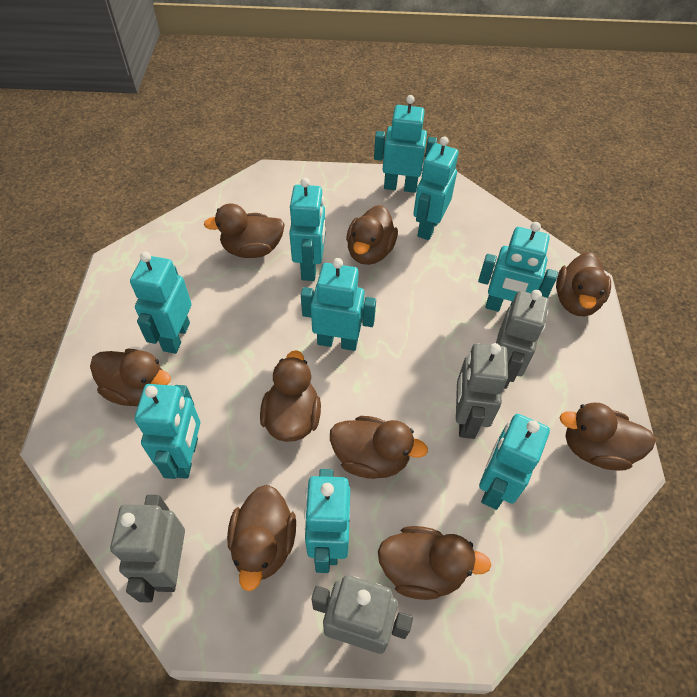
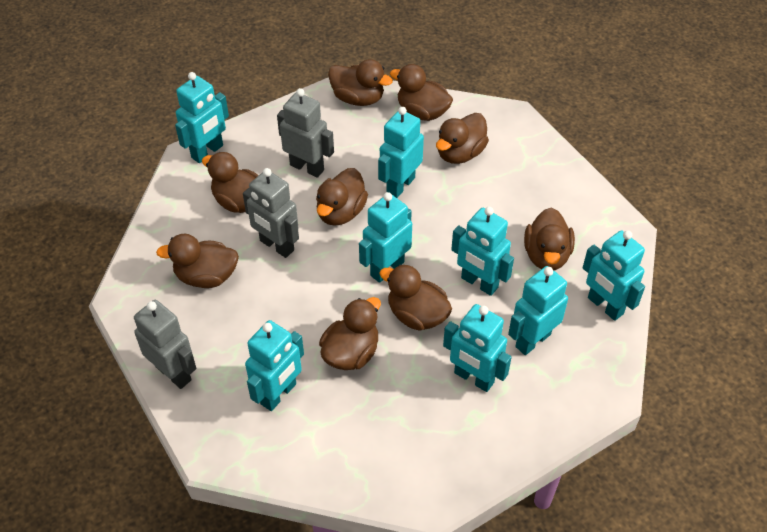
grey robot: [110,495,185,602] [311,575,413,654] [456,343,508,439] [496,290,549,389] = 4 -> [134,300,196,389] [243,168,299,258] [277,88,334,178] = 3
turquoise robot: [130,252,192,354] [135,384,200,479] [289,178,325,281] [301,258,376,351] [304,469,350,573] [374,95,437,193] [413,137,459,240] [478,222,558,312] [479,414,550,510] = 9 -> [175,72,229,163] [245,320,304,411] [359,192,412,283] [378,107,424,198] [443,304,512,392] [451,207,514,296] [508,266,568,355] [583,230,645,321] = 8

